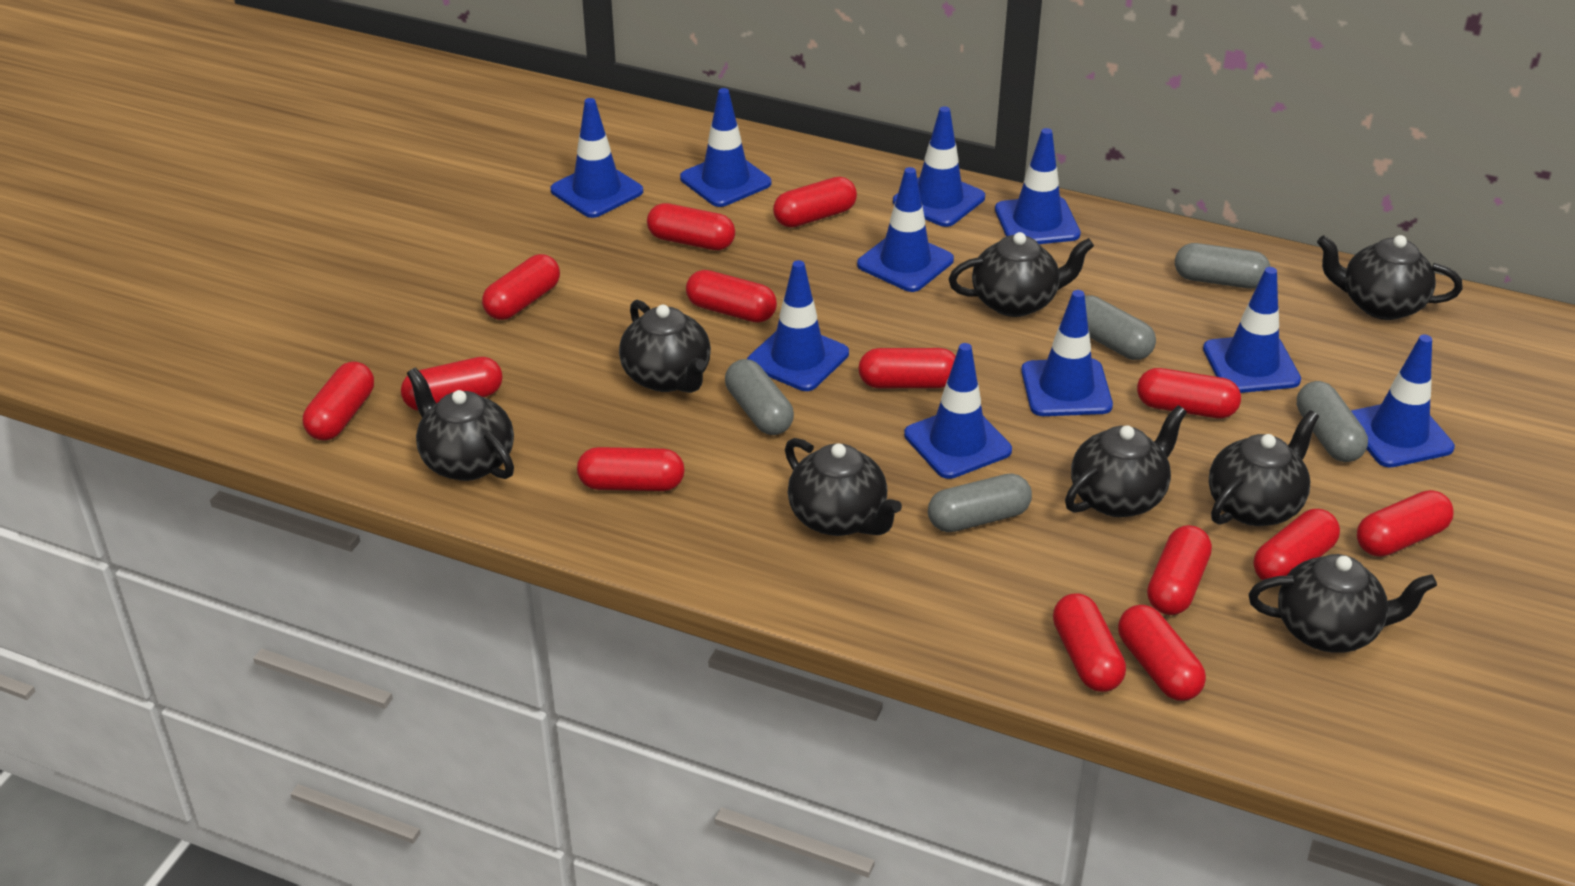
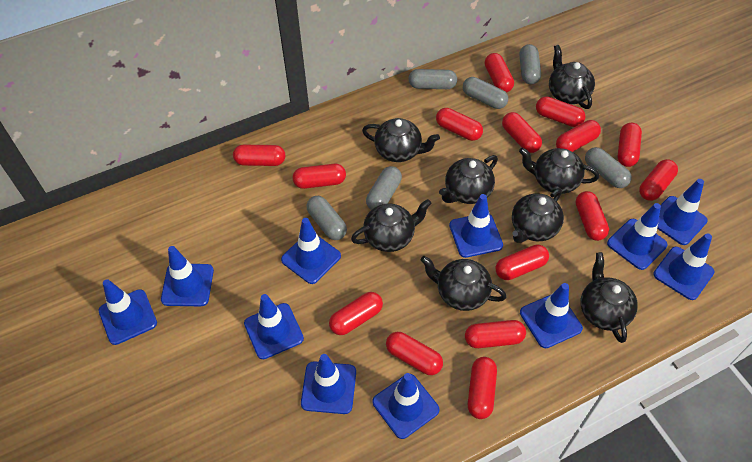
blue traffic cone: [550,98,643,218] [680,88,771,207] [747,260,849,391] [857,167,954,292] [893,106,985,227] [904,343,1012,479] [995,128,1081,244] [1021,290,1113,416] [1203,267,1301,393] [1351,335,1455,468] = 10 -> [98,279,157,345] [161,246,214,306] [244,294,304,359] [281,218,341,284] [301,354,356,414] [373,373,439,439] [449,194,503,258] [520,283,583,348] [607,203,668,270] [653,233,715,300] [657,179,708,245] = 11
grey capsule: [725,359,794,435] [928,473,1032,532] [1085,295,1156,360] [1175,243,1271,289] [1297,381,1368,462] = 5 -> [306,196,347,240] [366,166,402,210] [408,69,457,89] [463,77,508,109] [519,44,541,84] [585,147,632,188] = 6
red capsule: [303,361,374,441] [401,357,503,411] [482,254,560,320] [577,447,685,491] [647,203,735,250] [686,270,777,323] [773,177,857,228] [858,348,956,388] [1053,593,1126,692] [1118,605,1206,701] [1137,368,1241,418] [1147,525,1212,615] [1253,509,1340,580] [1357,490,1454,557] = 14 -> [233,145,285,166] [293,164,346,189] [329,292,383,335] [386,332,443,375] [436,108,483,141] [465,320,526,348] [468,357,497,419] [485,53,514,92] [496,245,549,280] [502,112,542,153] [536,96,585,127] [556,120,601,152] [576,191,609,241] [617,123,642,167] [639,159,678,201] = 15

